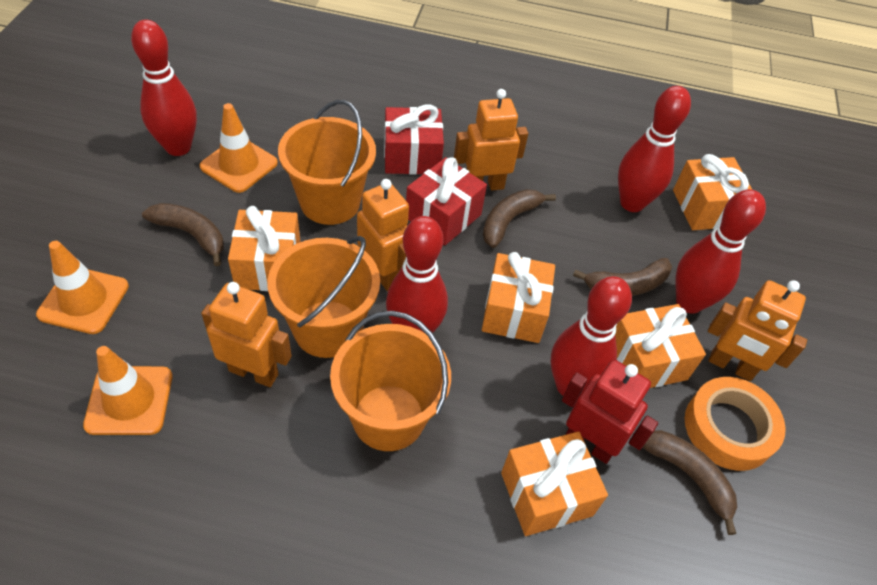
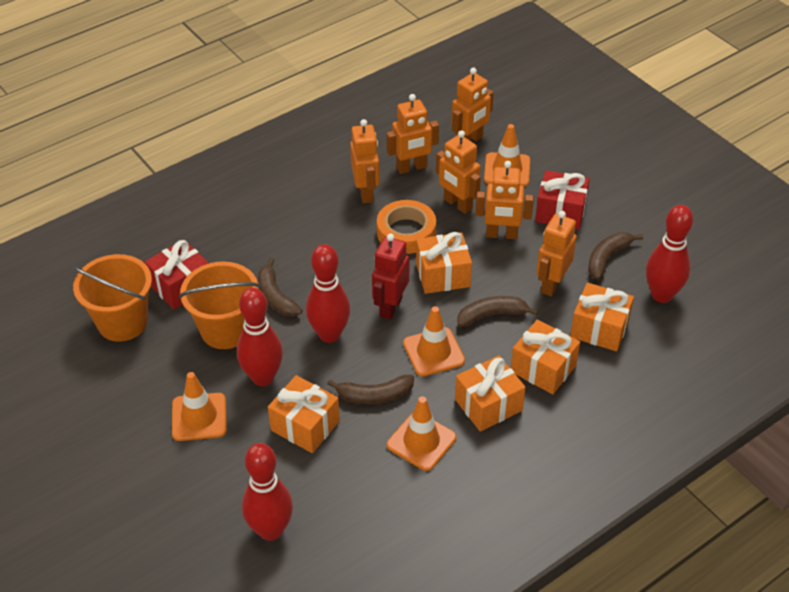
orange bucket: [268,236,380,358] [278,100,376,225] [330,311,451,451] = 3 -> [73,254,152,342] [179,261,260,349] = 2
orange robot: [201,282,292,387] [357,179,409,292] [454,89,528,190] [708,280,807,381] = 4 -> [350,119,380,204] [387,94,439,174] [436,130,481,214] [451,67,494,141] [475,161,534,239] [537,211,577,297] = 6
orange traffic cone: [36,241,129,334] [83,346,173,435] [200,103,278,193] = 3 -> [172,372,227,441] [387,396,456,471] [403,306,465,377] [484,124,530,186] = 4
red bowling pin: [131,19,197,156] [386,216,448,333] [551,276,632,396] [618,86,691,212] [675,189,766,314] = 5 -> [237,288,283,386] [242,443,293,541] [306,244,350,343] [646,205,693,303] = 4

